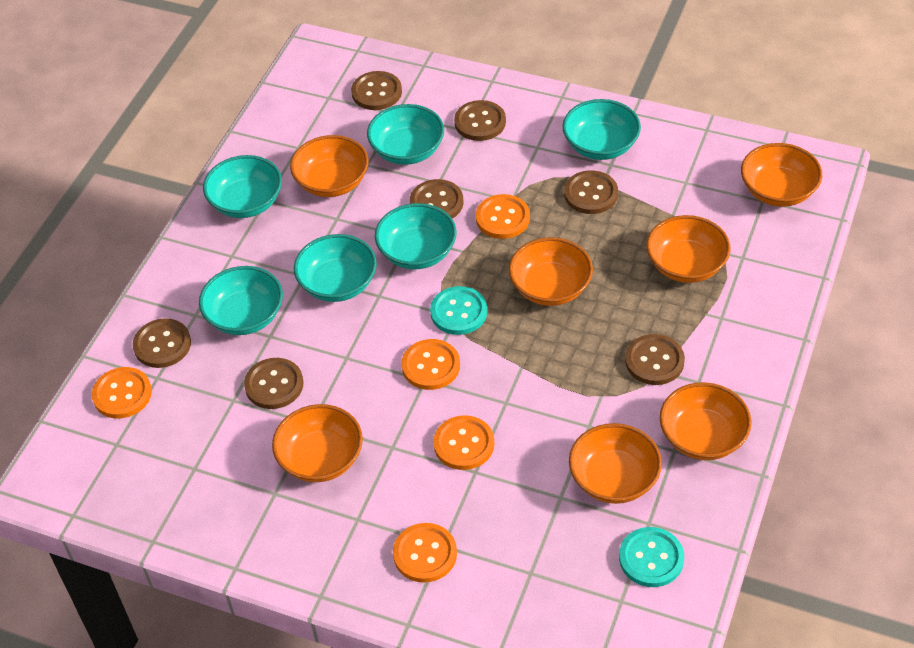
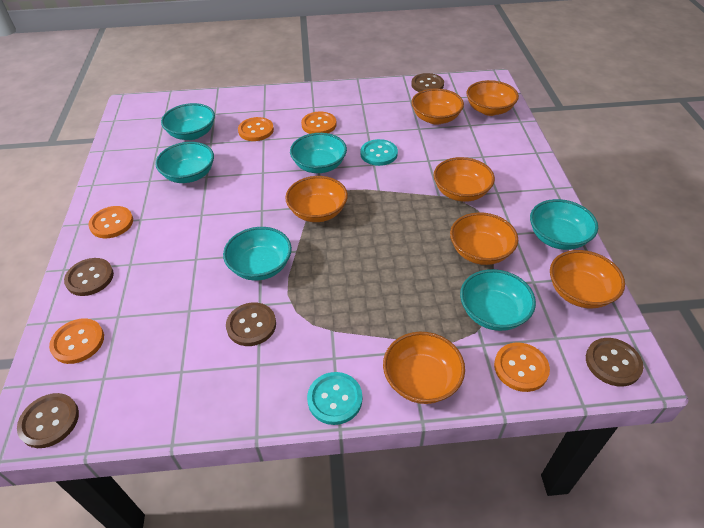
brown button: [133,318,191,368] [244,358,303,409] [351,71,402,110] [410,179,463,219] [454,100,506,141] [564,170,618,214] [625,334,685,385] = 7 -> [17,393,79,448] [64,258,114,296] [226,303,276,346] [411,73,444,92] [586,338,644,387] = 5

